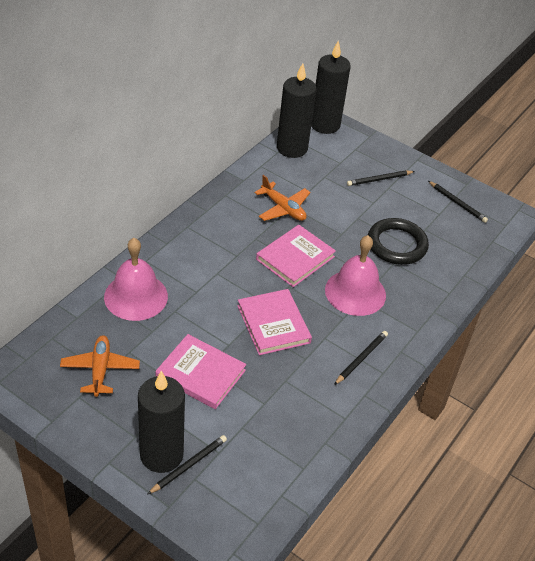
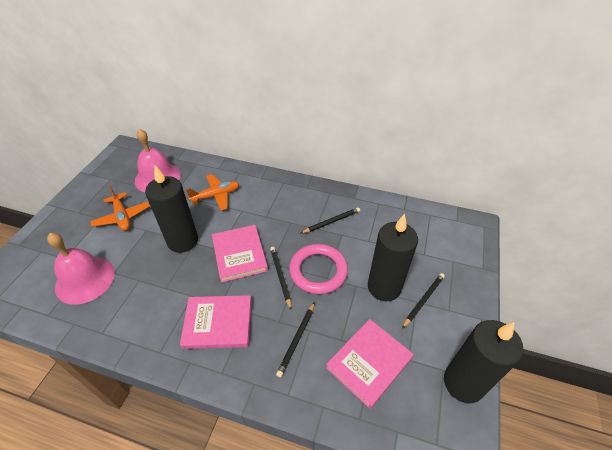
black ring: [368,218,429,265] = 1 -> none = 0
pink ring: none = 0 -> [289,244,348,294] = 1

